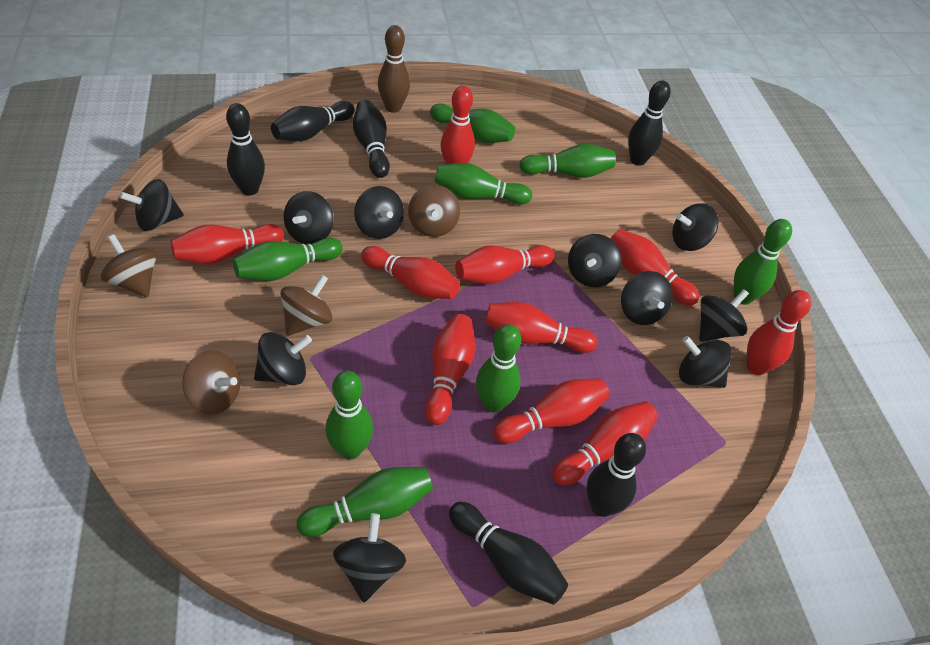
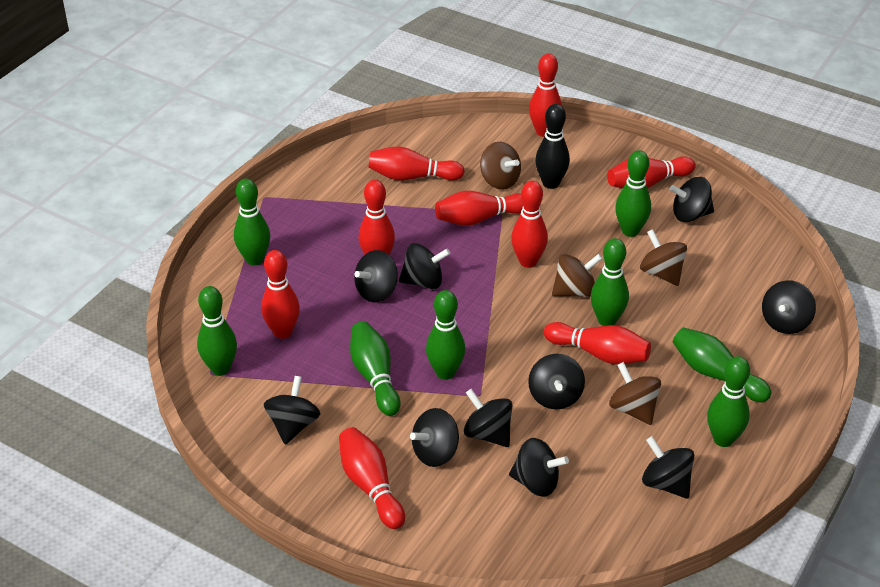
black bowling pin: [226,103,265,195] [271,101,355,141] [353,100,390,178] [449,502,568,605] [586,433,646,517] [628,81,671,166] = 6 -> [535,104,570,189] = 1
brown bowling pin: [378,25,410,113] = 1 -> none = 0
red bowling pin: [171,224,284,264] [361,246,460,299] [425,314,475,425] [441,86,475,164] [455,245,555,284] [485,302,598,353] [493,378,610,444] [552,401,658,486] [610,229,699,306] [747,290,812,375] = 10 -> [261,250,300,339] [339,427,405,529] [359,180,395,255] [368,147,465,181] [435,191,523,226] [511,181,548,268] [529,54,562,137] [544,322,651,364] [607,156,696,189] = 9

